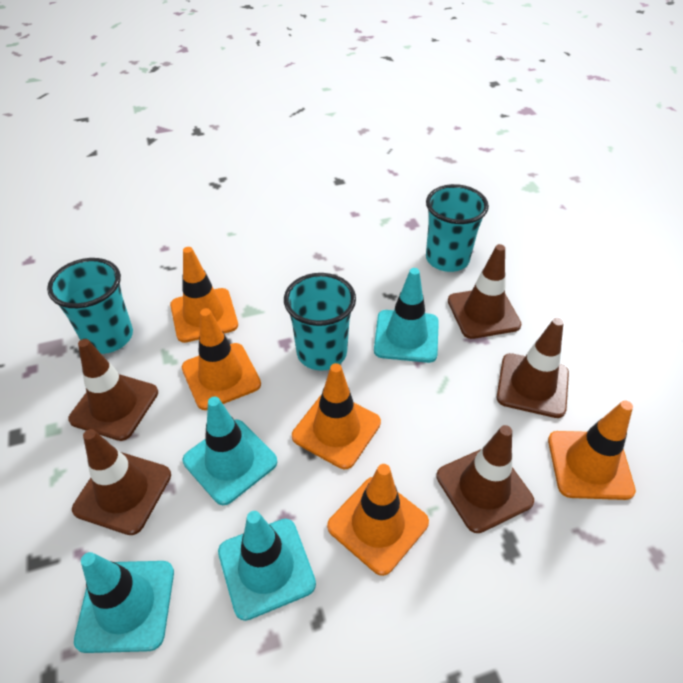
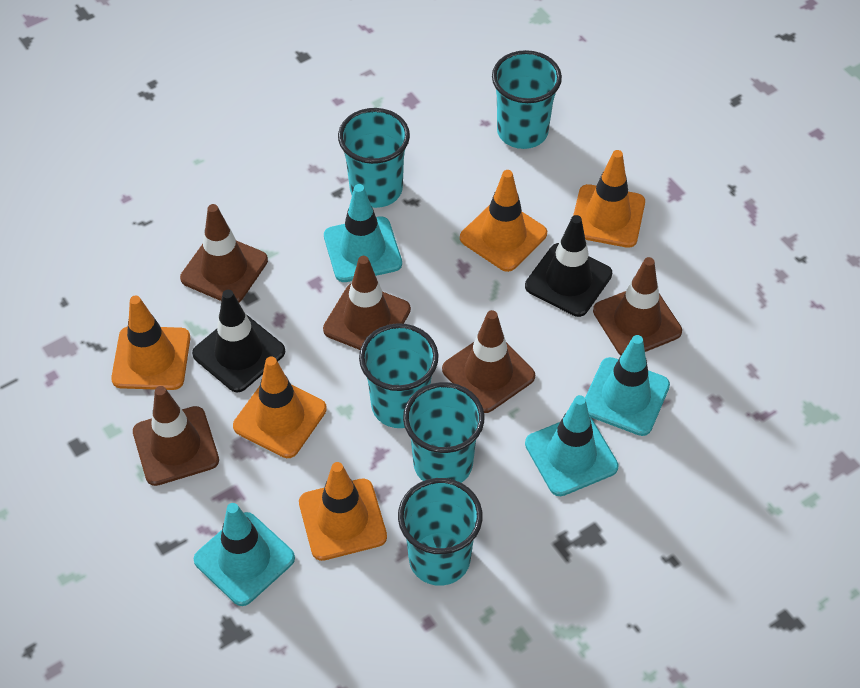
black traffic cone: none = 0 -> [192,290,285,392] [525,215,612,317] = 2
turquoise cup: [47,258,133,354] [284,273,356,371] [426,184,489,272] = 3 -> [338,108,410,208] [359,323,438,428] [398,478,483,586] [403,382,484,483] [492,50,562,149] = 5

